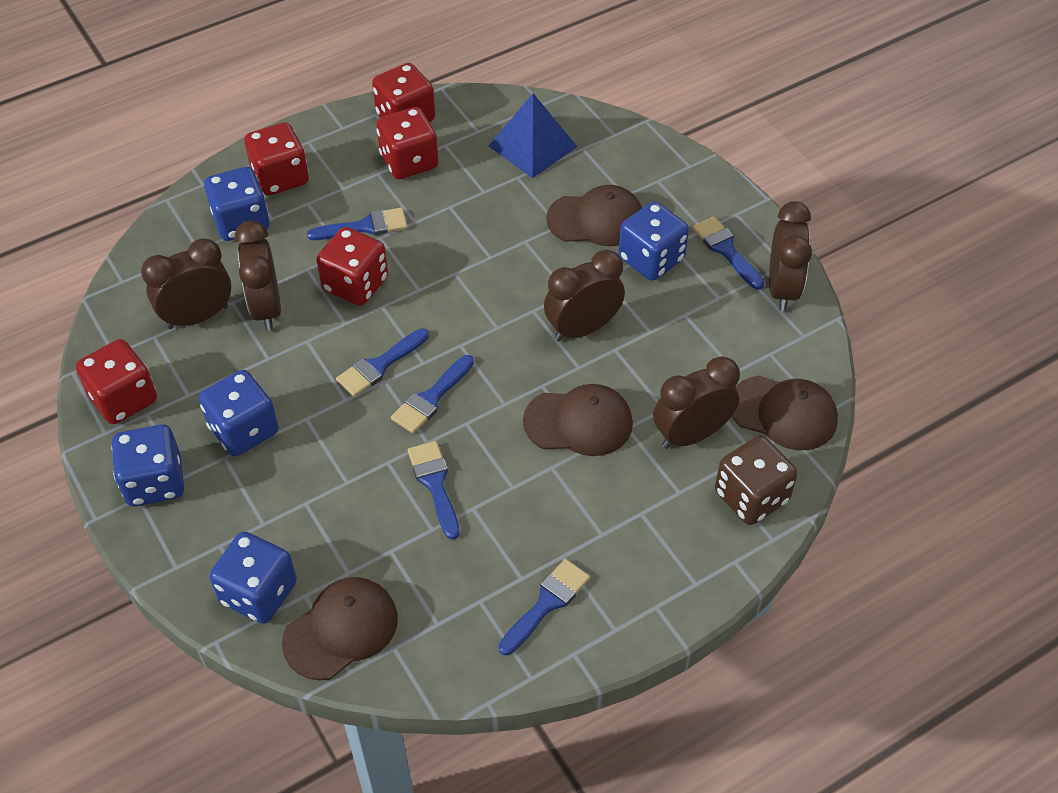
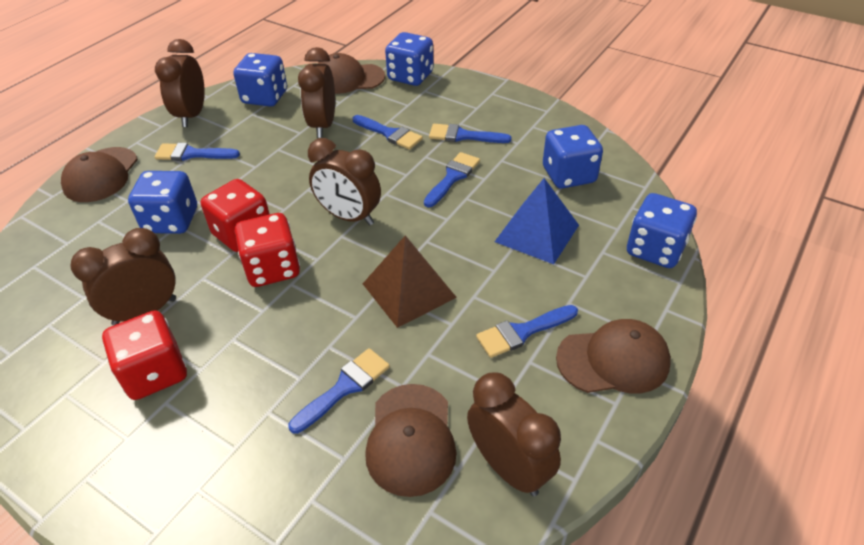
brown dice: [715,436,798,525] = 1 -> none = 0
brown pyramid: none = 0 -> [363,235,457,328] = 1
red dice: [76,339,157,424] [244,122,309,196] [316,227,388,306] [372,63,435,122] [376,107,438,179] = 5 -> [102,311,187,400] [201,179,270,252] [235,213,300,287] = 3

